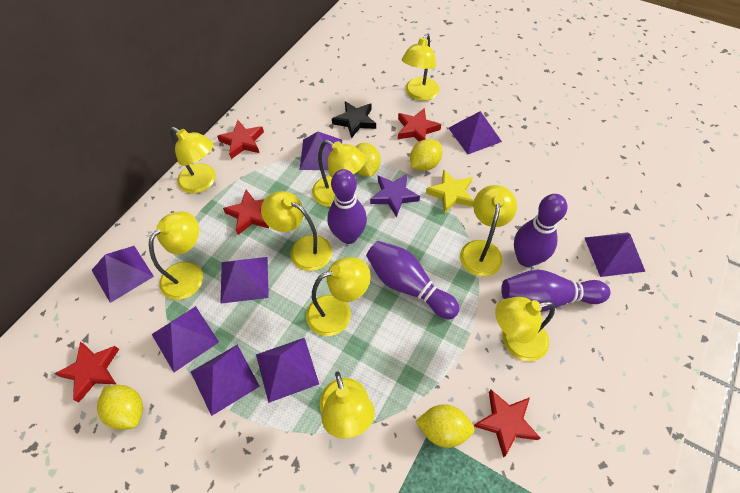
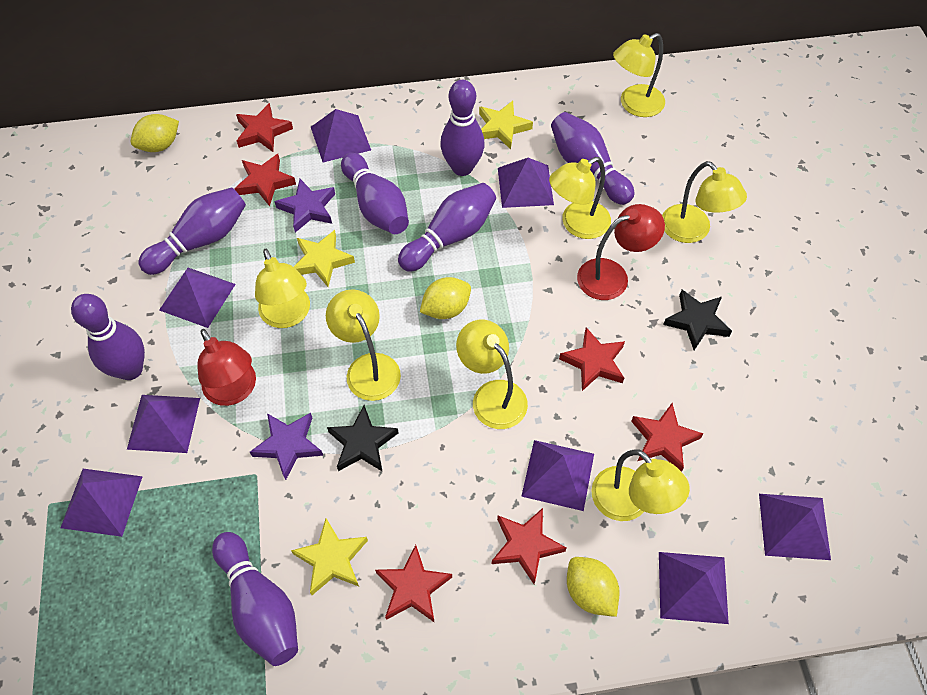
black star: [332,101,376,139] = 1 -> [327,405,398,472] [663,290,732,350] = 2
purple bowling pin: [327,169,367,244] [366,241,460,319] [501,270,611,312] [514,194,567,267] = 4 -> [71,294,145,380] [138,187,246,275] [212,532,298,666] [341,153,409,234] [398,183,496,272] [440,80,485,176] [551,112,634,205] = 7
purple star: [370,174,420,217] = 1 -> [250,413,323,480] [274,179,335,233] = 2
red lamp: none = 0 -> [198,329,256,406] [577,204,665,300] = 2
red star: [55,342,119,403] [217,120,264,159] [223,190,269,235] [398,108,441,142] [474,390,540,458] = 5 -> [235,154,296,207] [236,103,293,152] [375,545,452,623] [491,508,566,584] [559,327,625,391] [631,403,704,472] = 6
yellow lamp: [149,212,203,300] [170,127,216,194] [261,191,332,271] [306,257,371,336] [312,140,366,207] [320,371,375,438] [402,34,439,101] [460,185,517,277] [495,297,555,361] = 9 -> [255,249,310,328] [326,289,401,401] [456,320,528,429] [549,157,611,239] [591,449,690,521] [613,33,665,117] [662,161,747,243] = 7
yellow lemon: [97,385,143,430] [356,143,381,177] [410,139,442,171] [416,404,475,448] = 4 -> [131,114,179,152] [420,277,471,319] [567,557,620,617] = 3
yellow star: [426,169,474,214] = 1 -> [291,518,368,595] [294,230,355,287] [479,101,533,150] = 3

